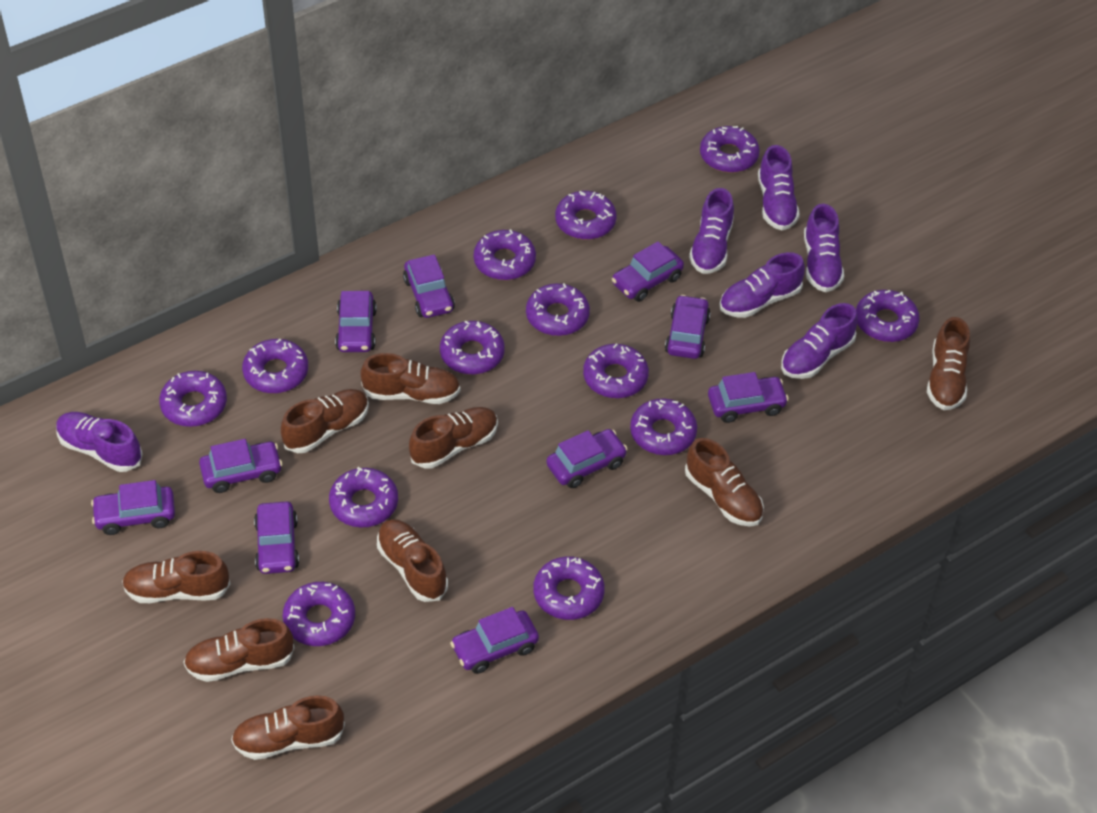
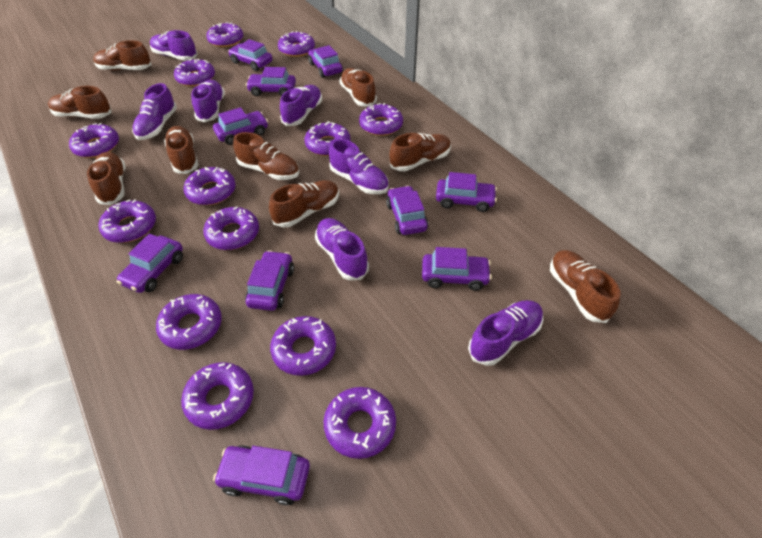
purple shoe: [56,412,143,472] [689,188,734,274] [720,252,805,318] [758,145,800,230] [781,303,858,379] [804,204,844,292] = 6 -> [132,83,177,140] [150,30,198,61] [191,80,225,122] [280,85,322,126] [315,218,369,280] [329,139,389,194] [468,300,543,366] = 7

